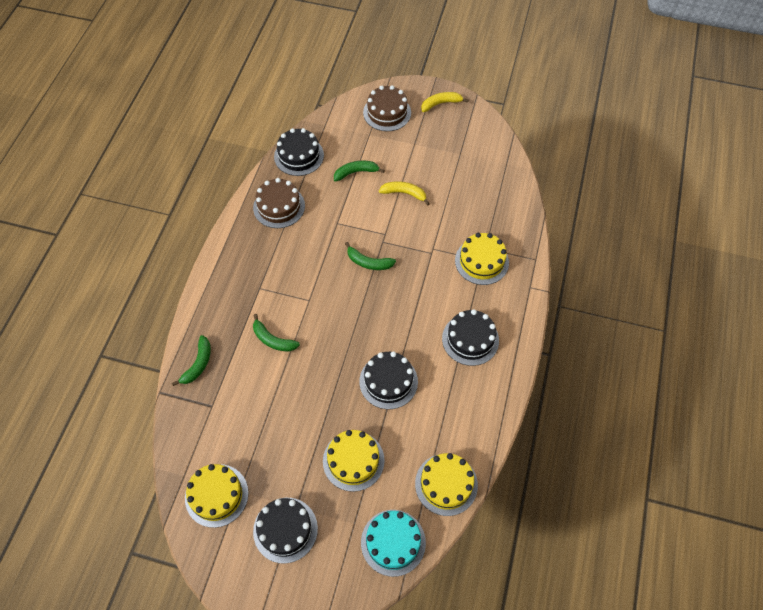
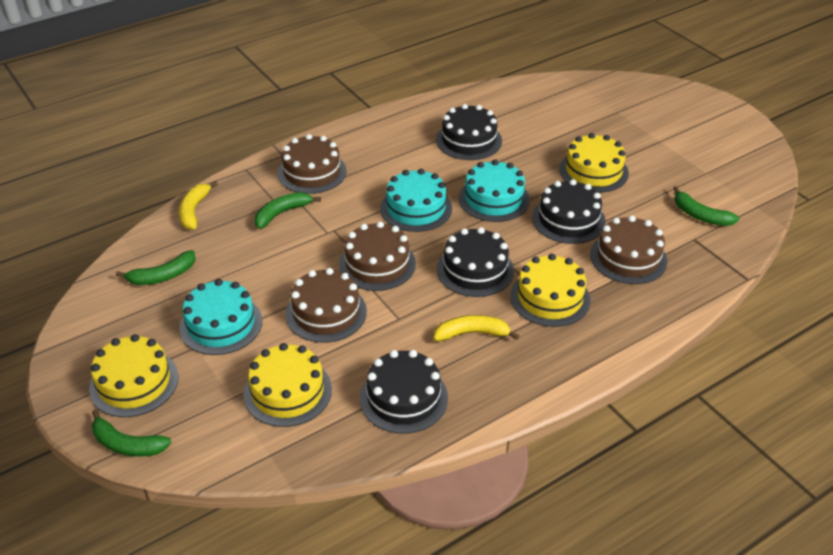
brown cake: [253,178,305,228] [363,85,411,131] = 2 -> [277,134,346,194] [286,268,367,343] [339,221,416,291] [590,215,668,284] = 4
turquoise cake: [361,510,426,577] = 1 -> [179,279,262,355] [380,169,452,232] [459,159,530,222] = 3

